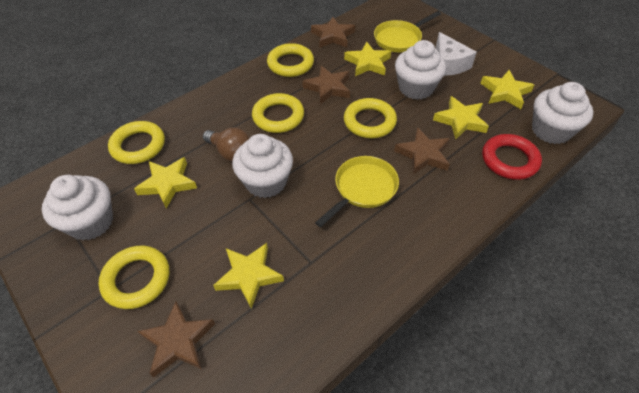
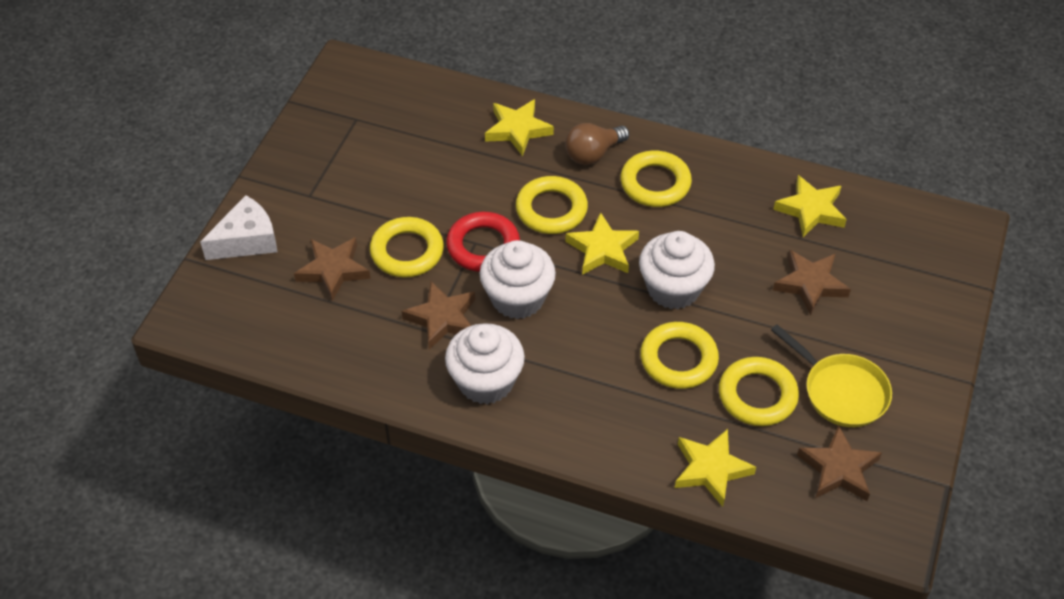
white cupcake: [42,175,113,240] [232,134,293,198] [395,40,446,100] [532,82,594,144] = 4 -> [445,323,525,404] [480,240,556,319] [639,231,715,309] = 3
yellow pan: [315,156,399,227] [374,11,441,52] = 2 -> [771,324,892,427] = 1
yellow star: [134,157,197,208] [213,243,284,309] [344,42,391,76] [433,96,489,139] [480,70,534,109] = 5 -> [485,99,554,156] [565,212,639,275] [675,429,756,507] [773,175,847,237] = 4

